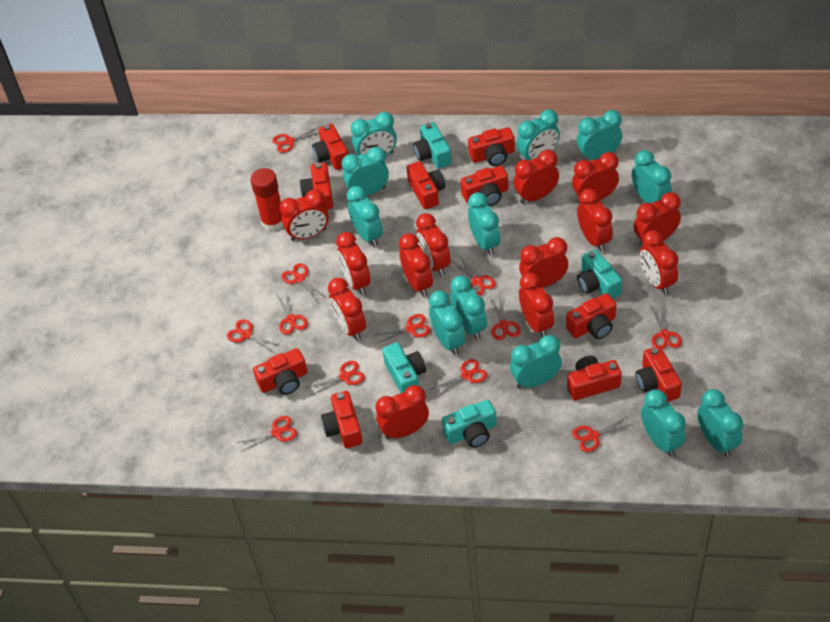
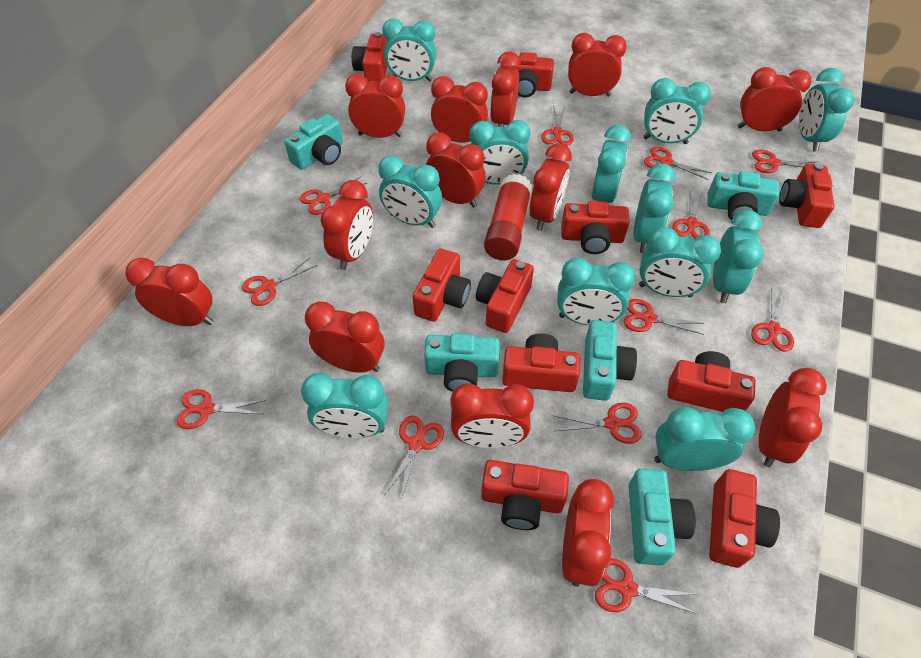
turquoise camera: [382,342,426,393] [413,122,452,169] [442,400,496,448] [577,249,622,299] = 4 -> [284,114,343,170] [424,333,500,392] [583,320,637,401] [629,468,696,566] [707,171,779,220] = 5

